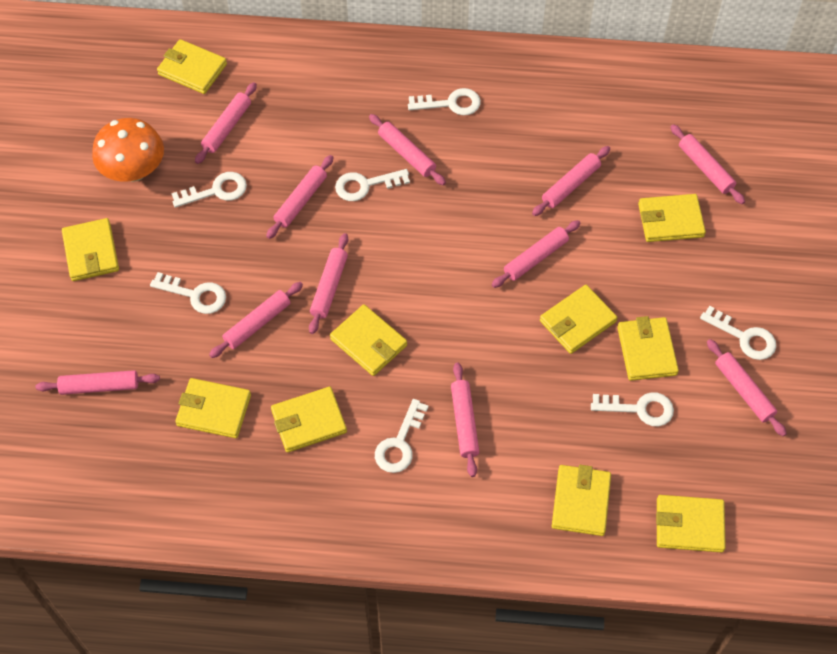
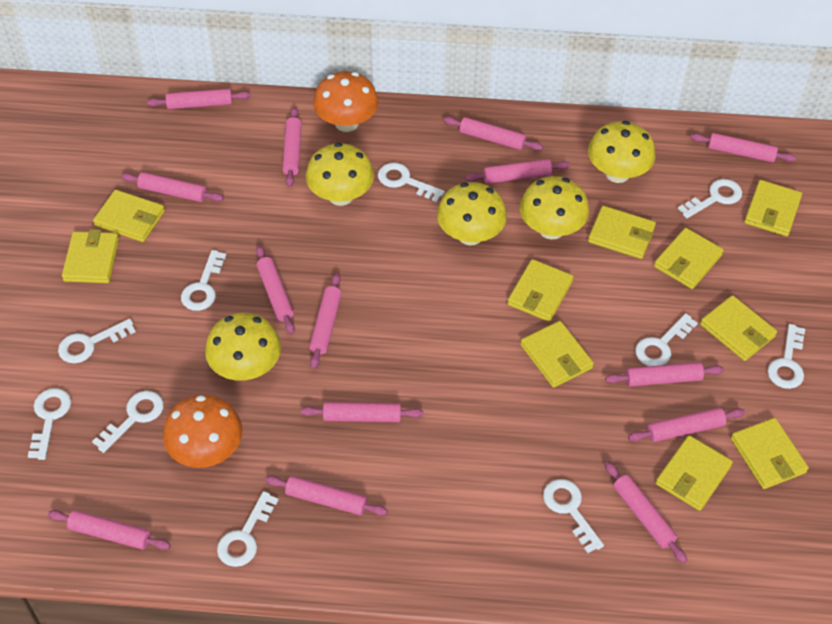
orange mushroom: [92,118,164,182] = 1 -> [163,395,243,468] [313,71,379,132] = 2
pink rolling pin: [36,370,160,395] [195,82,257,164] [209,282,303,358] [266,155,334,239] [309,233,348,334] [369,114,446,185] [451,362,479,477] [491,220,581,288] [532,146,610,216] [670,124,745,204] [707,339,787,436] = 11 -> [48,510,171,550] [121,172,224,202] [147,89,251,109] [256,246,295,334] [265,476,388,516] [282,107,302,187] [301,402,423,422] [309,273,342,369] [443,117,543,151] [465,159,570,184] [605,362,724,387] [605,462,687,563] [628,408,745,442] [690,133,796,162] = 14
white key: [150,272,226,314] [172,172,247,208] [335,169,410,201] [375,399,429,473] [408,88,481,115] [591,392,674,426] [700,306,776,360] = 7 -> [28,388,71,460] [58,319,136,363] [92,391,164,453] [181,250,226,311] [217,491,279,567] [378,163,445,202] [543,479,604,553] [635,313,698,366] [678,179,742,218] [767,324,805,389] = 10
yellow mushroom: none = 0 -> [205,313,281,381] [306,143,374,206] [437,182,507,246] [520,176,589,240] [588,121,656,183] = 5

